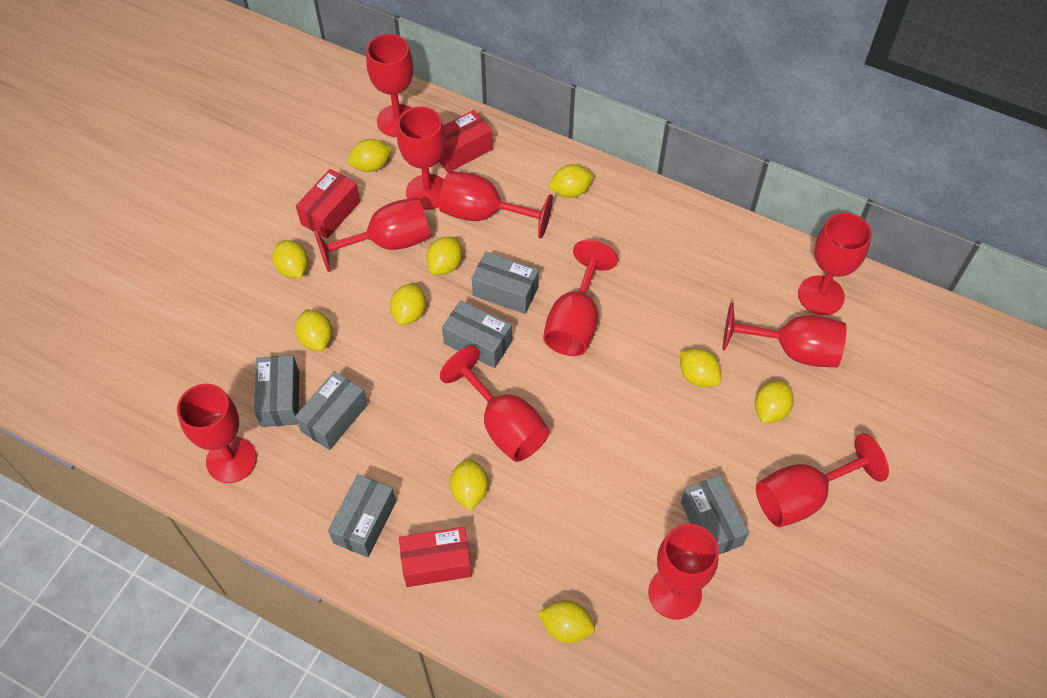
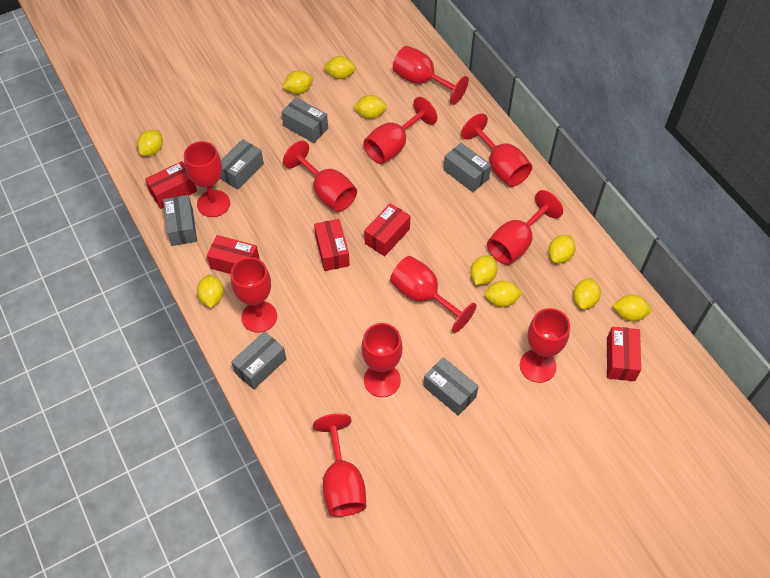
red box: [296,169,360,239] [399,527,472,587] [439,110,492,172] = 3 -> [145,161,197,209] [207,235,260,274] [314,219,350,271] [364,203,410,256] [607,326,641,381] = 5

